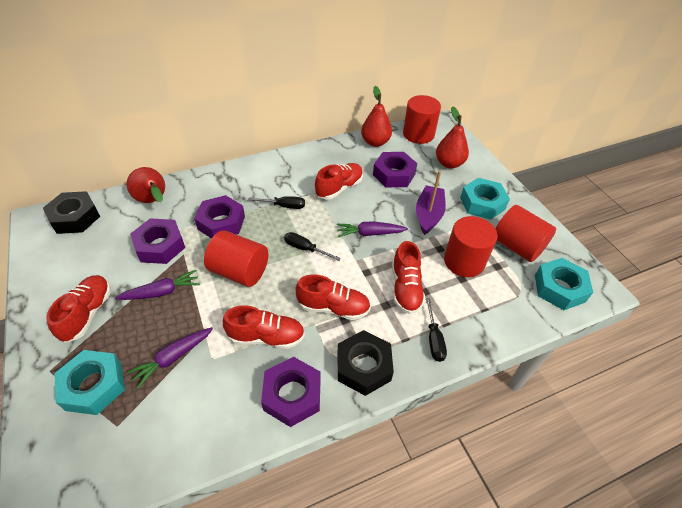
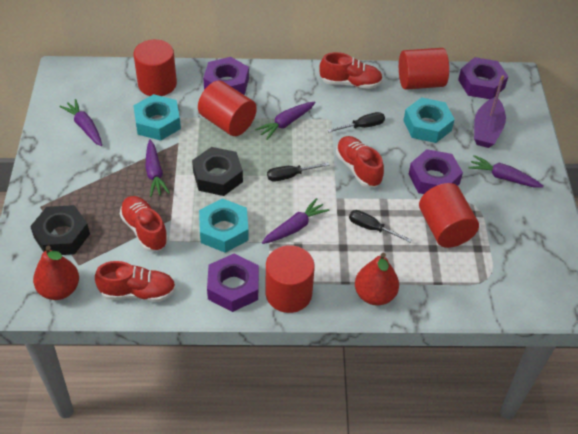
purple carrot: [115,270,200,300] [126,327,213,389] [337,221,408,237] = 3 -> [60,99,102,146] [145,139,170,197] [255,101,316,140] [262,198,330,244] [468,155,544,188] = 5
red cylinder: [204,230,268,287] [403,95,441,144] [444,216,498,277] [495,205,556,262] = 4 -> [134,39,177,96] [198,80,257,136] [265,245,315,313] [399,48,449,90] [419,183,479,248] = 5
red pear: [127,167,165,203] [361,86,392,147] [436,106,469,168] = 3 -> [33,246,79,300] [355,253,399,306] = 2
red shoe: [46,275,111,343] [223,305,305,349] [296,274,371,320] [315,163,363,200] [392,241,425,314] = 5 -> [95,261,176,302] [120,196,169,252] [319,52,383,89] [336,136,384,187] = 4

